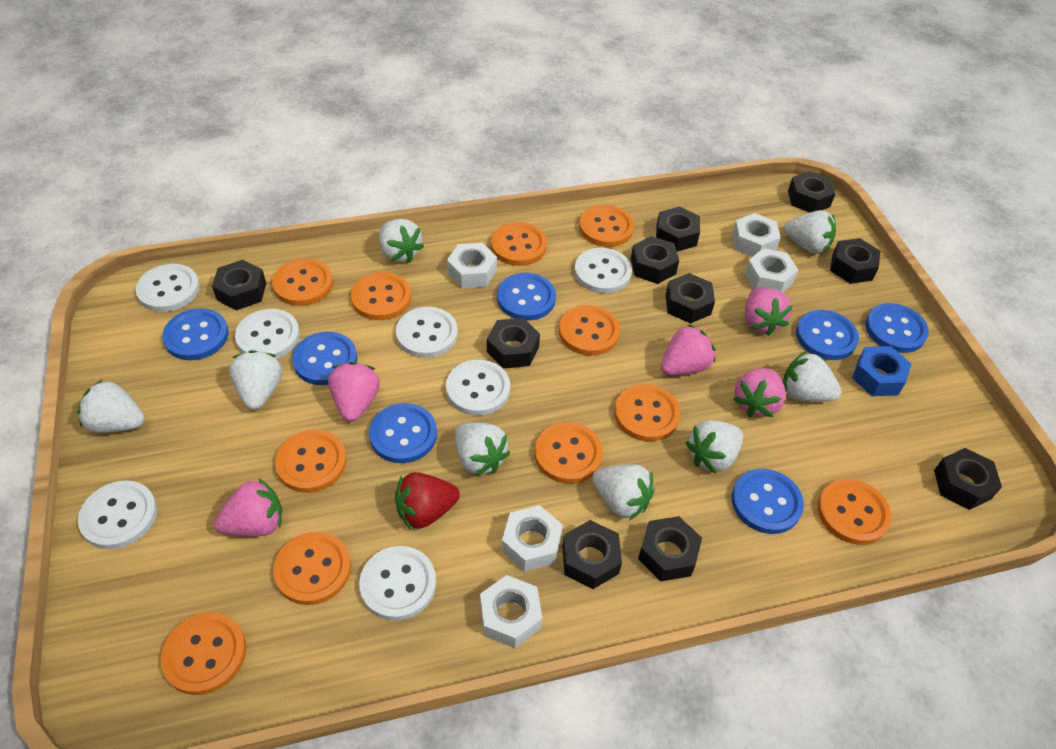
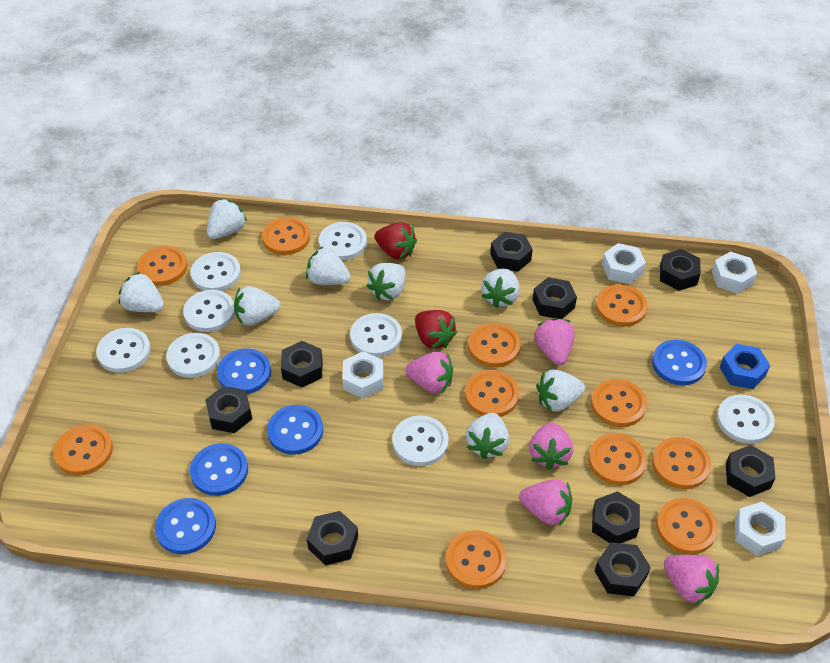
black nut: [212,260,266,310] [487,318,540,369] [562,520,622,589] [631,236,679,284] [638,516,702,581] [656,206,700,252] [666,273,715,324] [788,171,836,213] [830,238,880,284] [934,448,1002,510] = 10 -> [205,386,252,433] [281,341,323,387] [307,511,358,565] [490,232,533,272] [533,277,577,319] [592,491,640,543] [595,542,651,596] [660,249,701,291] [726,445,776,497] = 9
blue button: [162,308,229,360] [292,332,357,385] [369,403,437,463] [497,273,556,321] [732,469,804,534] [796,310,859,360] [865,303,929,353] = 7 -> [155,498,216,554] [190,443,248,496] [217,348,271,394] [267,405,323,455] [652,340,707,385] = 5
red strawberry: [395,472,460,530] = 1 -> [375,222,417,260] [415,310,457,349] = 2
white button: [78,480,157,549] [136,264,200,312] [235,309,300,359] [359,546,436,621] [396,307,458,358] [446,360,510,416] [574,248,632,293] = 7 -> [96,328,151,373] [166,333,220,378] [183,290,235,332] [190,252,241,291] [319,222,367,260] [350,313,402,357] [392,415,448,466] [717,395,775,444] = 8
white nut: [447,243,497,288] [480,575,542,648] [502,505,563,572] [732,213,781,257] [744,248,798,293] = 5 -> [342,351,383,399] [602,243,646,284] [712,252,757,294] [735,502,786,556] = 4

